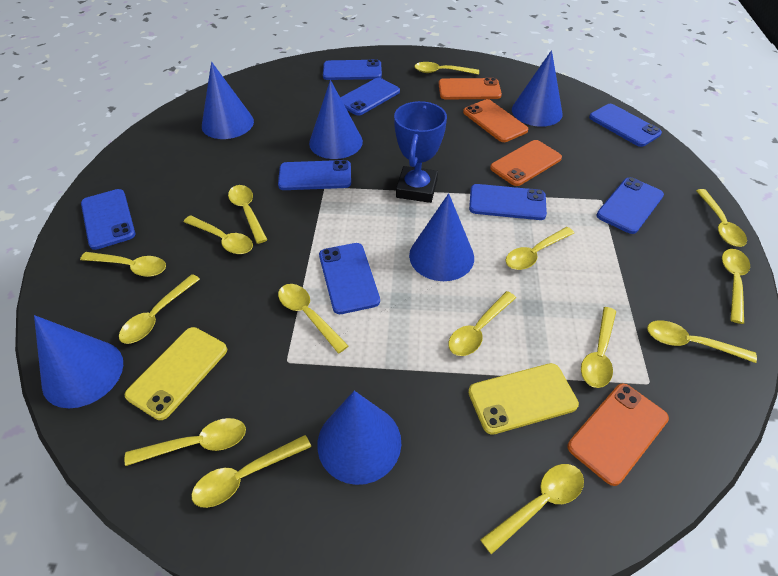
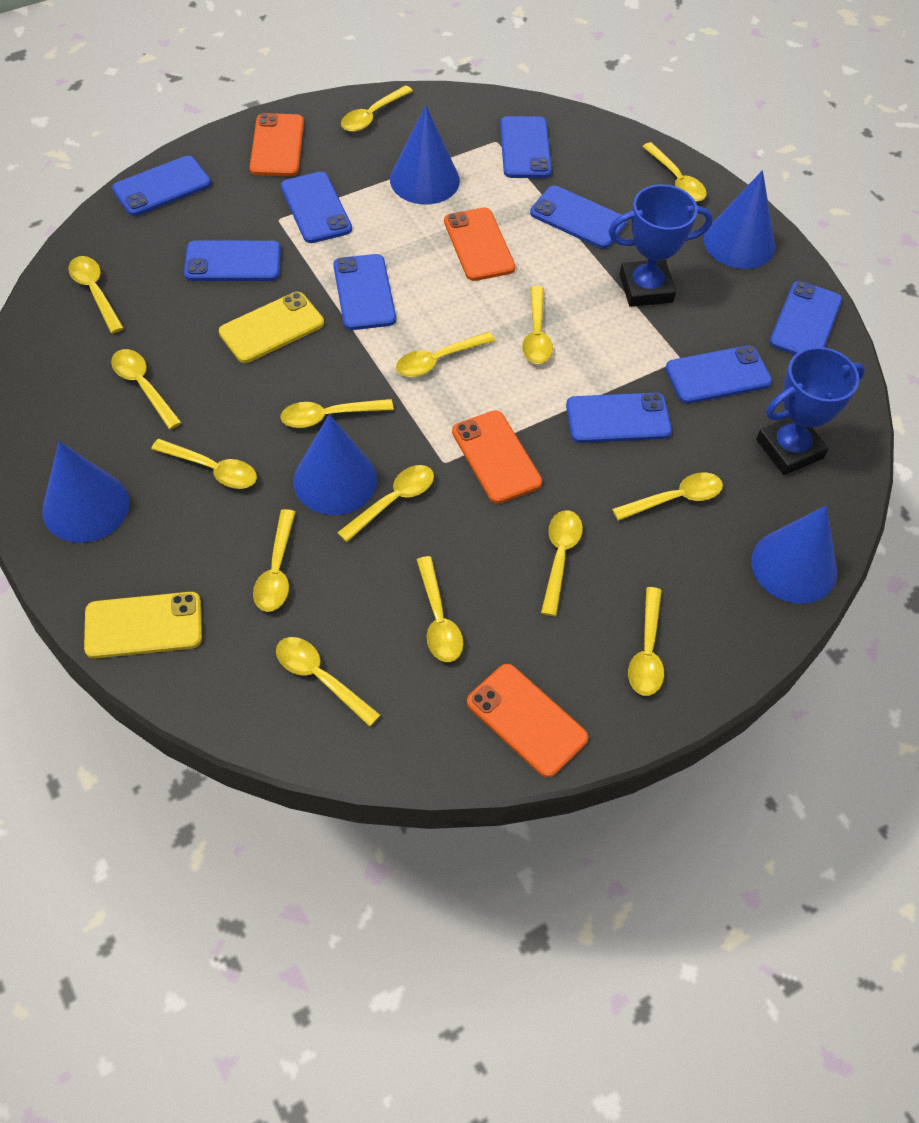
blue cone: [34,315,123,408] [202,62,254,139] [309,80,363,159] [317,391,401,485] [409,193,474,281] [512,50,563,127] = 6 -> [42,441,130,543] [293,414,377,515] [390,105,460,204] [704,170,775,269] [751,505,837,604] = 5
blue phone: [81,189,135,250] [278,160,351,190] [319,243,380,314] [323,59,382,80] [340,78,400,116] [469,184,547,220] [589,104,662,147] [596,177,664,234] = 8 -> [112,156,211,216] [184,241,281,281] [281,172,352,243] [333,254,396,330] [500,116,552,178] [530,185,627,249] [566,393,672,443] [665,345,772,404] [770,281,842,355] = 9
blue trophy: [394,101,447,203] = 1 -> [608,184,713,307] [756,347,865,475] = 2

